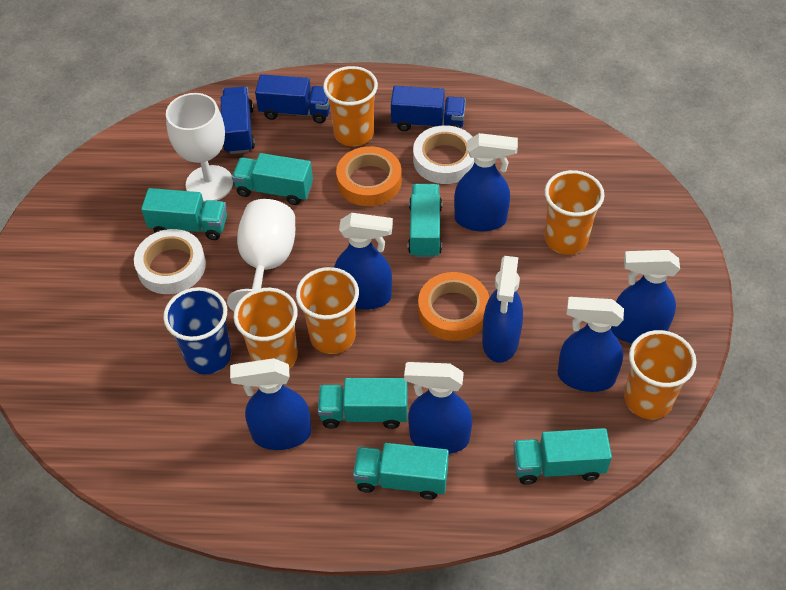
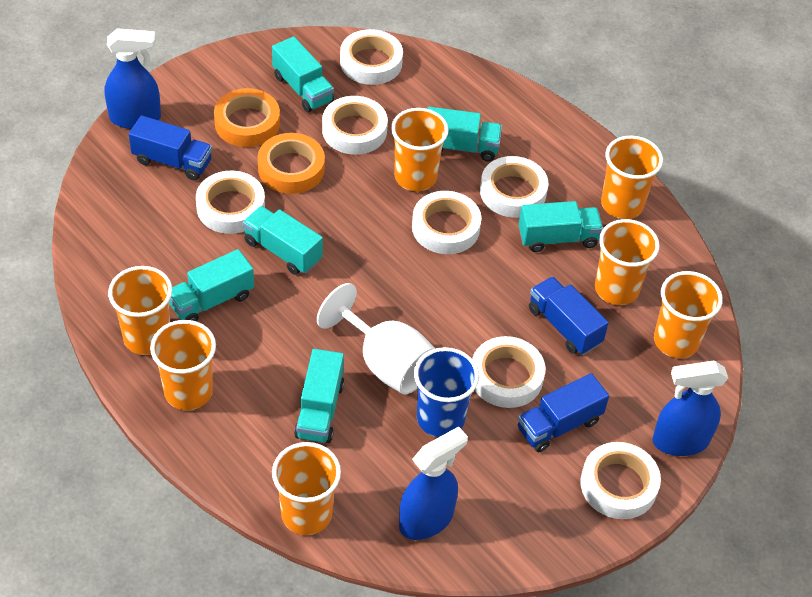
blue spray bottle: [230,358,311,450] [334,213,393,309] [404,362,472,454] [454,133,518,231] [482,256,523,363] [558,297,624,392] [611,250,680,343] = 7 -> [105,28,161,129] [399,426,468,540] [652,361,728,456] = 3
orange cup: [234,288,298,369] [296,267,359,354] [323,66,378,146] [545,170,604,255] [624,330,697,419] = 5 -> [108,266,172,355] [150,320,216,410] [272,442,341,535] [391,108,449,191] [595,219,660,305] [601,136,663,219] [654,271,723,358] = 7
white goblet: [166,93,233,202] [227,199,295,312] = 2 -> [317,283,435,394] = 1
white tape: [134,229,206,294] [413,125,474,184] = 2 -> [196,171,265,234] [322,96,388,155] [340,29,403,85] [412,191,481,254] [472,336,545,408] [480,156,548,218] [580,442,661,519] = 7

